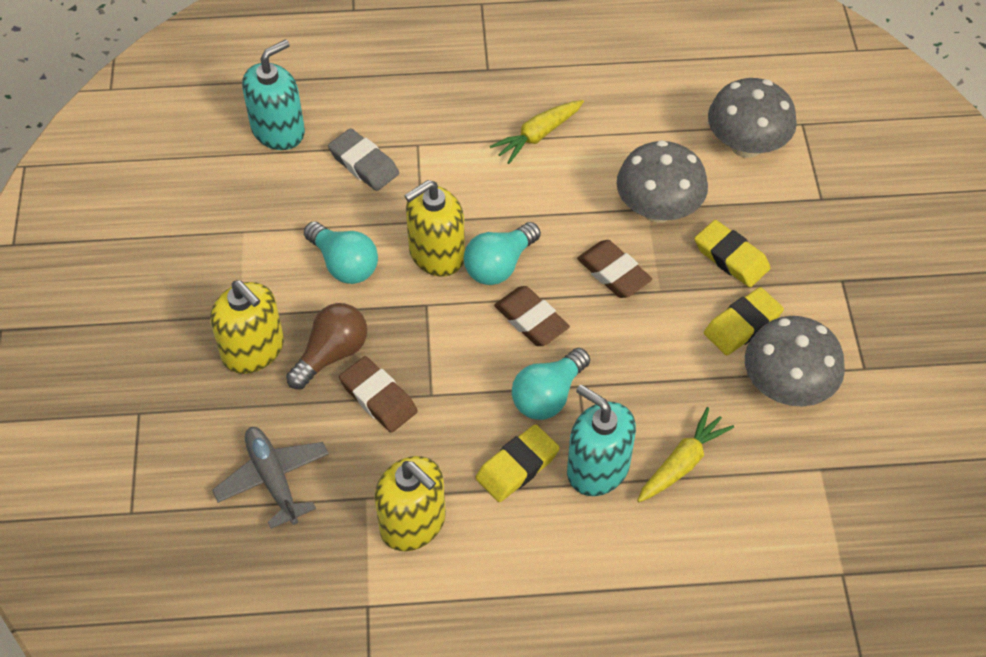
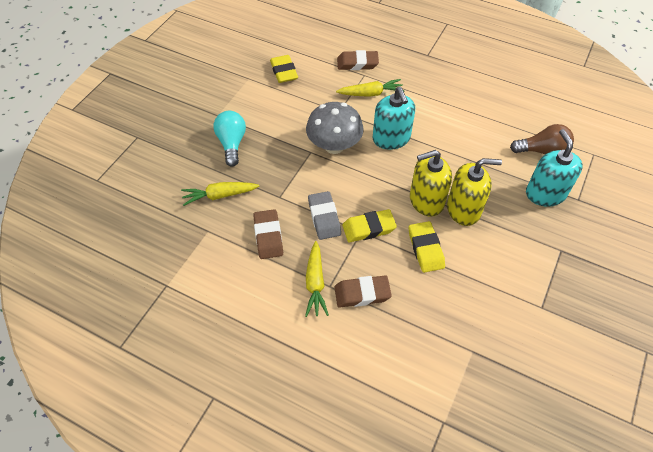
grey mushroom: [616,140,708,223] [708,78,797,158] [745,316,845,407] = 3 -> [306,102,363,154] = 1
grey plane: [212,427,329,529] = 1 -> none = 0
turquoise light bulb: [304,221,378,284] [464,222,541,285] [512,348,590,420] = 3 -> [214,111,246,167] = 1
yellow carrot: [490,100,584,164] [637,407,734,502] = 2 -> [181,182,259,206] [305,241,329,317] [336,79,405,97] = 3
yellow soap dispenser: [210,280,284,374] [375,456,446,551] [404,180,465,277] = 3 -> [410,150,452,217] [447,158,502,226] = 2

